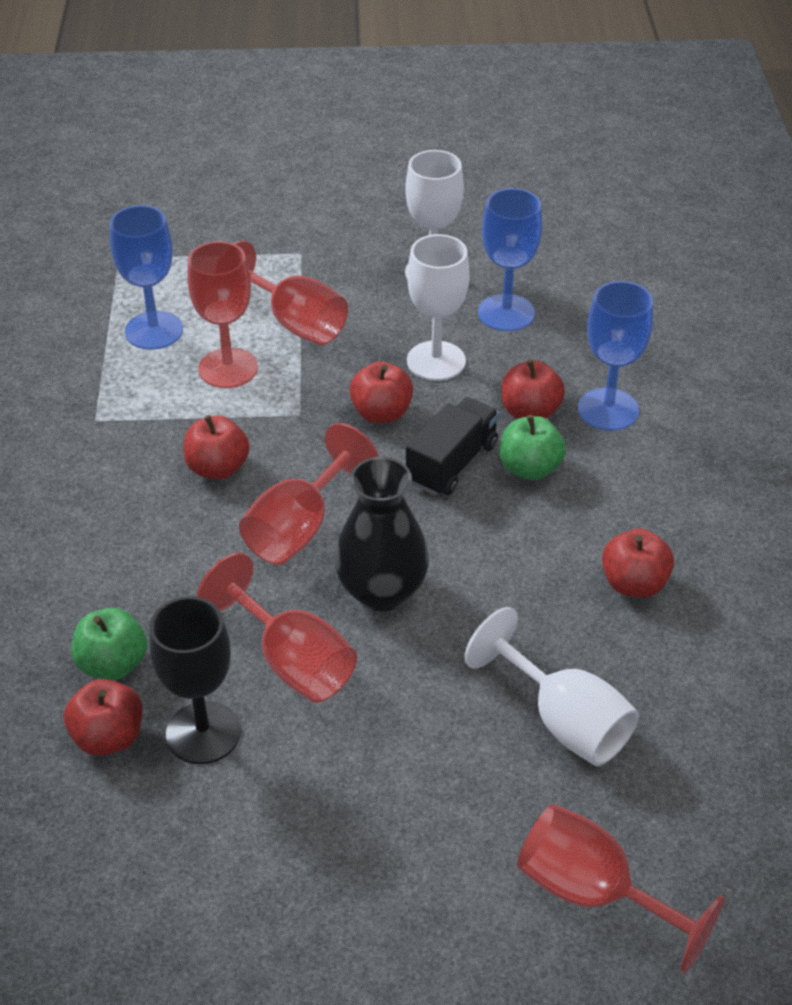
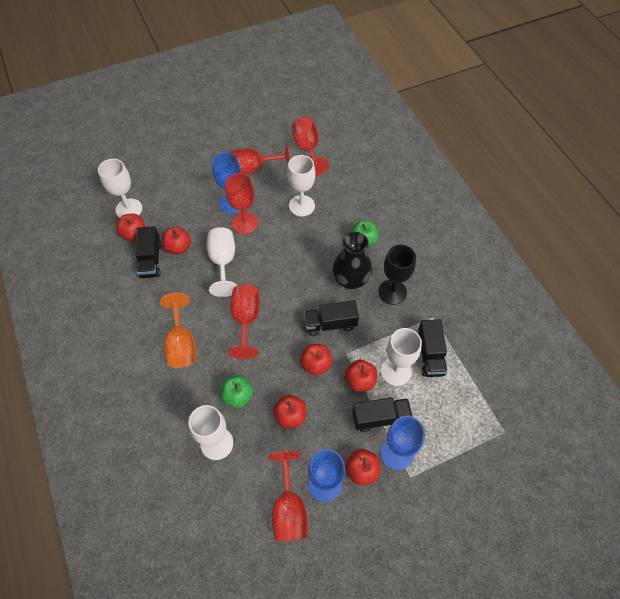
black truck: [406,397,499,496] = 1 -> [135,226,162,278] [304,300,359,336] [352,398,413,432] [418,319,448,377] = 4
orange goblet: none = 0 -> [160,293,196,368] = 1
red apple: [64,679,143,756] [183,415,250,480] [349,361,413,423] [502,359,565,419] [602,528,674,597] = 5 -> [116,213,146,241] [162,227,191,255] [273,395,307,428] [300,344,332,375] [345,360,377,392] [345,449,380,485] = 6
white goblet: [405,150,464,278] [407,234,470,381] [464,607,639,766] = 3 -> [98,159,142,218] [189,405,233,460] [207,227,238,297] [287,155,315,217] [381,328,422,386] = 5

